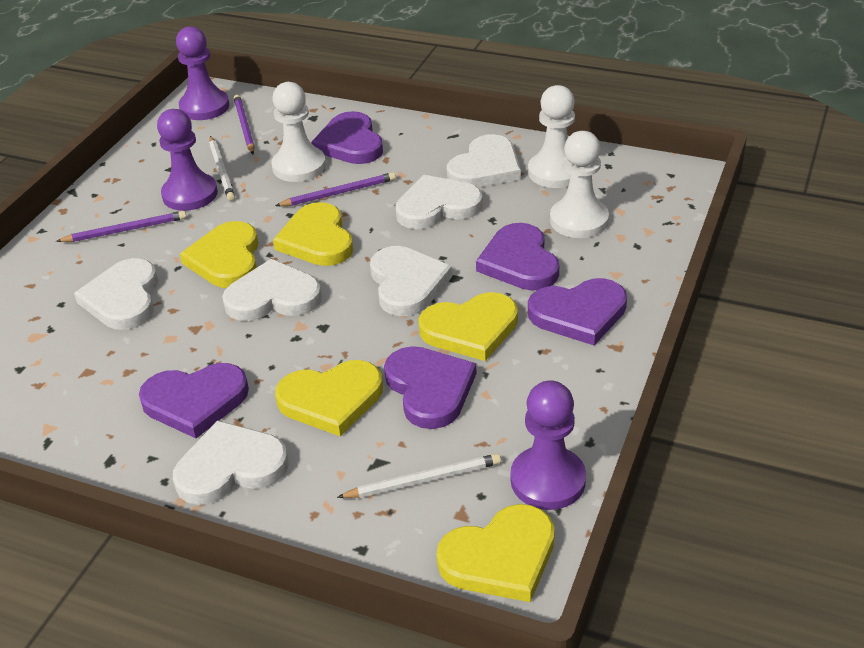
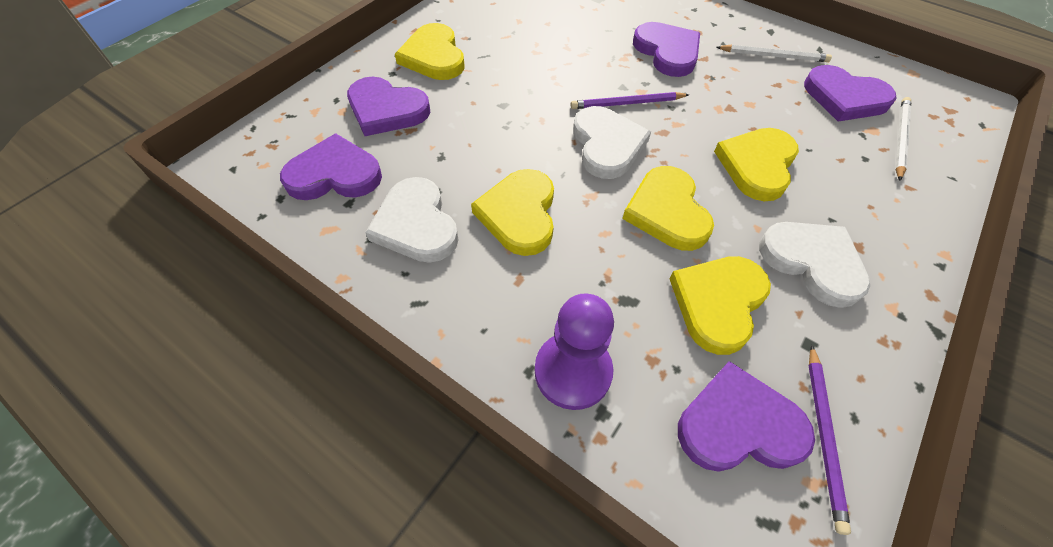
purple pawn: [157,109,218,211] [176,26,229,120] [510,380,586,510] = 3 -> [535,293,614,410] = 1
purple pencil: [56,211,187,242] [234,95,255,154] [275,172,396,206] = 3 -> [571,92,689,109] [808,345,851,535] = 2
white heart: [74,258,158,330] [173,420,289,505] [222,259,322,321] [370,246,452,316] [395,175,483,229] [447,134,521,188] = 6 -> [365,177,459,263] [573,106,651,179] [759,222,871,308] = 3
white pawn: [271,82,326,182] [528,85,575,188] [550,131,609,238] = 3 -> none = 0

